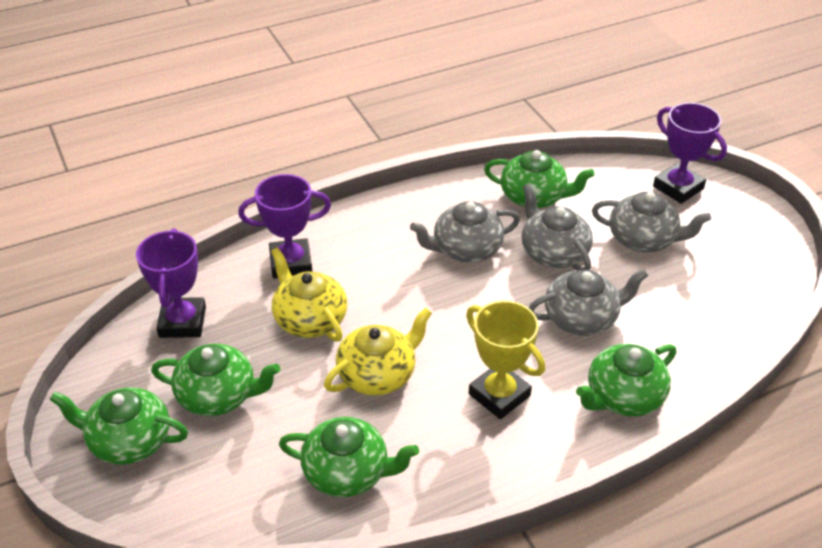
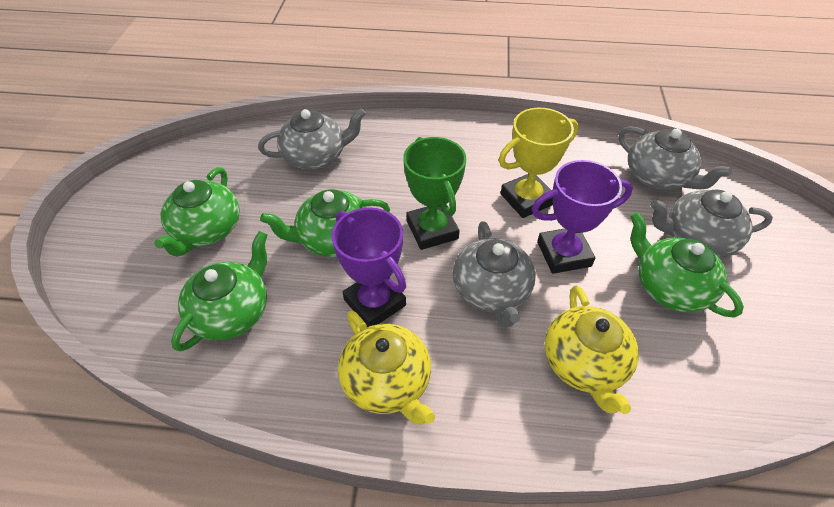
green teapot: [50,387,188,465] [151,344,280,416] [279,417,419,497] [484,150,595,208] [576,344,677,417] = 5 -> [154,167,240,257] [171,231,268,352] [260,189,390,257] [630,212,744,318] = 4
green trophy: none = 0 -> [403,137,466,250] = 1
purple trophy: [136,228,206,338] [238,174,331,279] [653,103,727,204] = 3 -> [332,207,406,327] [532,160,633,274] = 2

